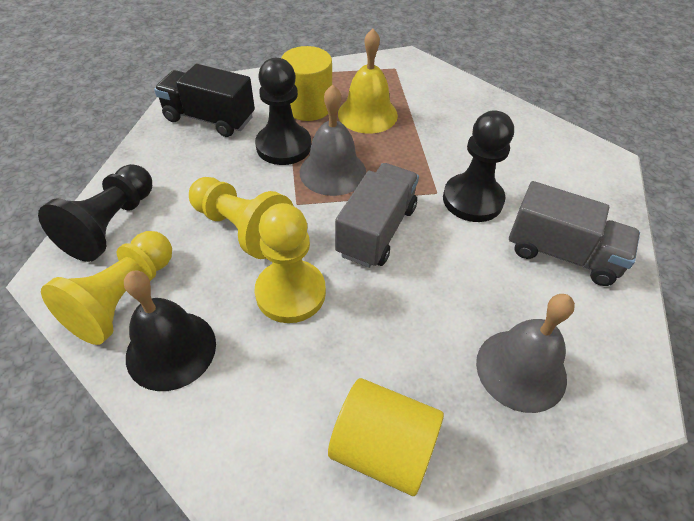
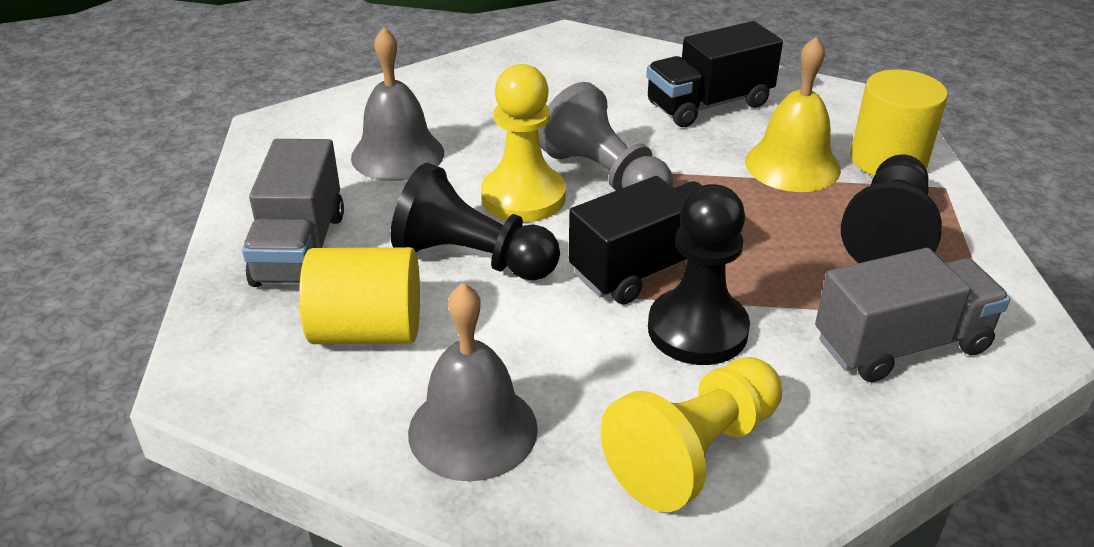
black bell: [124,271,216,391] = 1 -> none = 0
black truck: [154,64,255,137] = 1 -> [569,176,702,304] [646,21,783,127] = 2
grey pawn: none = 0 -> [538,82,673,191] = 1
yellow pawn: [41,231,172,345] [189,177,293,259] [255,203,326,323] = 3 -> [481,64,566,222] [600,357,782,512] = 2

